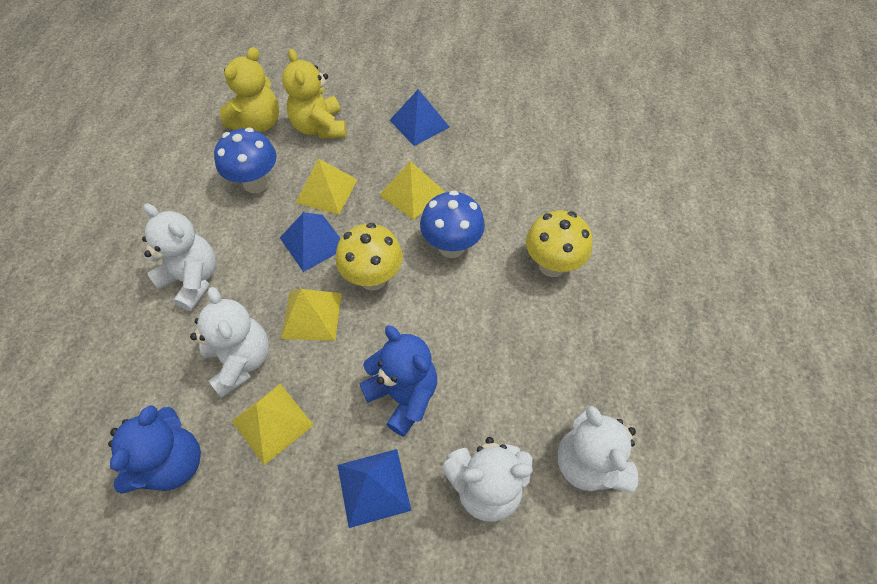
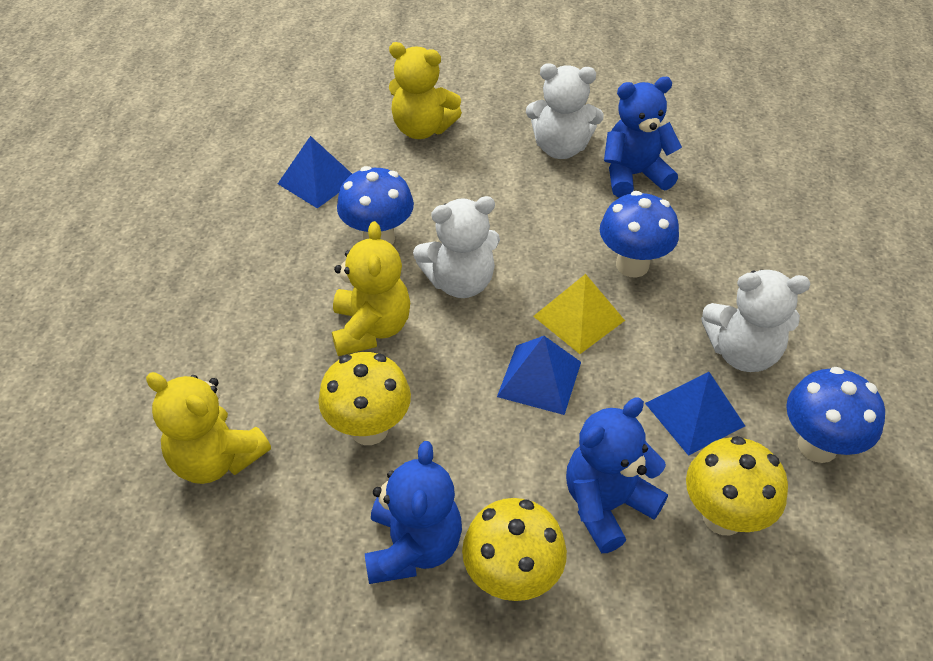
blue mushroom: [214,128,277,193] [420,190,485,258] = 2 -> [337,166,414,245] [600,191,679,277] [786,367,885,463] = 3
blue teddy bear: [108,405,201,494] [359,325,437,437] = 2 -> [365,441,462,584] [566,398,668,553] [604,77,682,197] = 3
white teddy bear: [142,203,216,311] [190,287,269,398] [442,437,533,522] [557,406,638,493] = 4 -> [413,196,500,298] [526,63,604,159] [701,270,811,372] = 3
yellow mushroom: [335,223,403,291] [526,211,593,277] = 2 -> [318,352,411,445] [462,498,567,601] [686,436,788,535] = 3
yellow pyramid: [232,384,314,465] [281,289,342,341] [296,158,358,215] [379,161,445,220] = 4 -> [533,274,625,354] = 1
yellow teddy bear: [219,47,279,132] [282,49,347,139] = 2 -> [146,372,271,484] [332,221,410,356] [389,42,462,139] = 3

